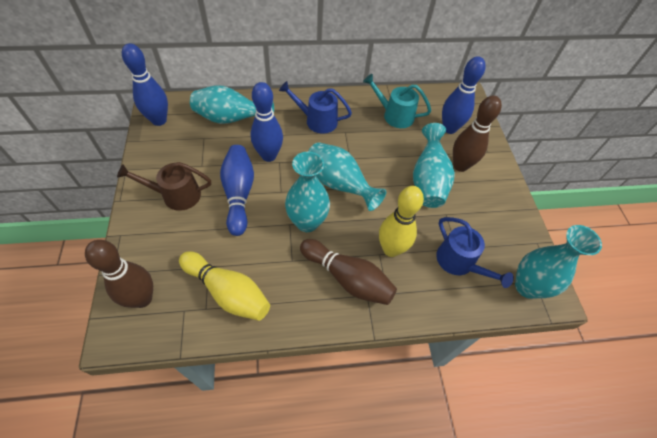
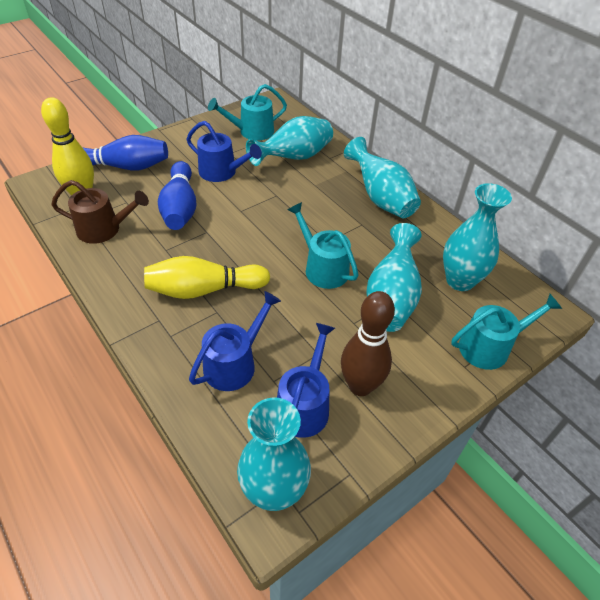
blue bowling pin: [122,43,168,126] [220,145,254,236] [251,82,283,162] [442,56,486,134] = 4 -> [83,135,168,171] [158,161,197,230] = 2
blue watering can: [279,81,352,134] [436,217,514,288] = 2 -> [186,121,262,182] [189,291,281,391] [277,323,335,438] = 3
brown bowling pin: [85,240,153,308] [300,239,397,305] [453,95,502,172] = 3 -> [341,291,395,396] = 1
turquoise watering can: [363,74,431,128] = 1 -> [208,84,287,141] [287,202,359,289] [451,294,562,370] = 3

